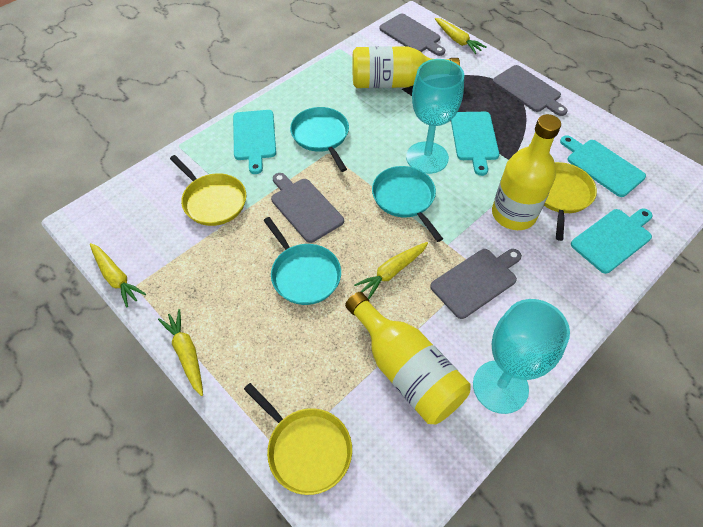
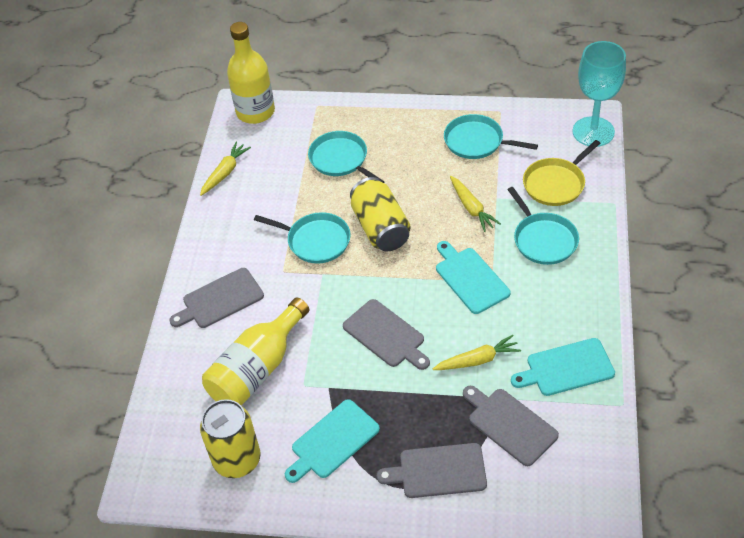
turquoise cutting board: [233,110,276,174] [451,112,499,176] [560,135,646,197] [571,208,653,274] = 4 -> [285,399,380,483] [436,241,510,314] [511,338,615,396] = 3
turquoise goblet: [406,59,464,174] [473,299,570,414] = 2 -> [573,41,626,147] = 1
turquoise pan: [263,217,341,305] [290,107,349,172] [372,166,443,242] = 3 -> [254,212,351,263] [308,131,384,183] [444,114,538,159] [507,187,579,265] = 4
yellow bottle: [345,292,470,424] [352,46,460,88] [492,114,561,230] = 3 -> [202,297,310,406] [227,22,275,124] = 2
yellow can: none = 0 -> [200,399,260,478] [350,177,410,251] = 2
yellow carrot: [90,243,146,308] [158,309,203,396] [354,242,428,299] [435,18,487,54] = 4 -> [200,142,251,196] [433,335,521,370] [450,176,501,232] = 3
yellow pan: [170,155,246,226] [244,383,352,495] [544,162,597,241] = 3 -> [523,140,600,206] = 1

